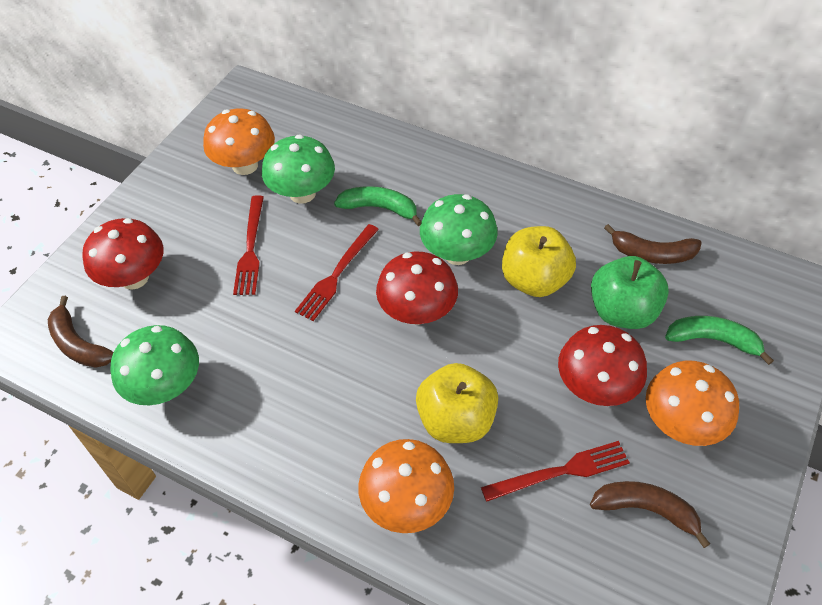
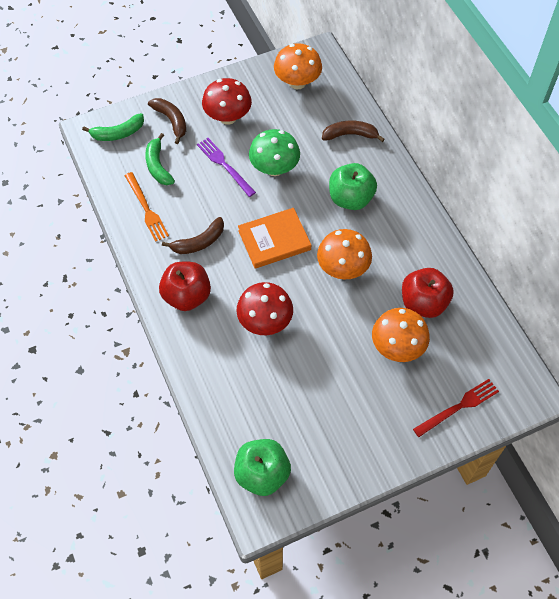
green apple: [591,256,669,329] = 1 -> [234,439,291,496] [329,163,377,210] = 2
green mushroom: [110,325,199,405] [262,135,335,204] [420,194,498,265] = 3 -> [249,129,300,176] = 1
orange book: none = 0 -> [238,208,311,269] = 1
orange fork: none = 0 -> [124,172,169,242] = 1
purple fork: none = 0 -> [197,138,256,197] = 1
red apple: none = 0 -> [159,262,211,311] [402,268,454,318] = 2
red fork: [233,195,264,295] [295,224,379,321] [481,441,630,502] = 3 -> [413,379,499,437] = 1
red mushroom: [82,218,164,290] [376,252,458,325] [558,325,647,406] = 3 -> [202,78,252,125] [236,282,293,335] = 2
yellow apple: [416,363,498,443] [502,226,576,297] = 2 -> none = 0

